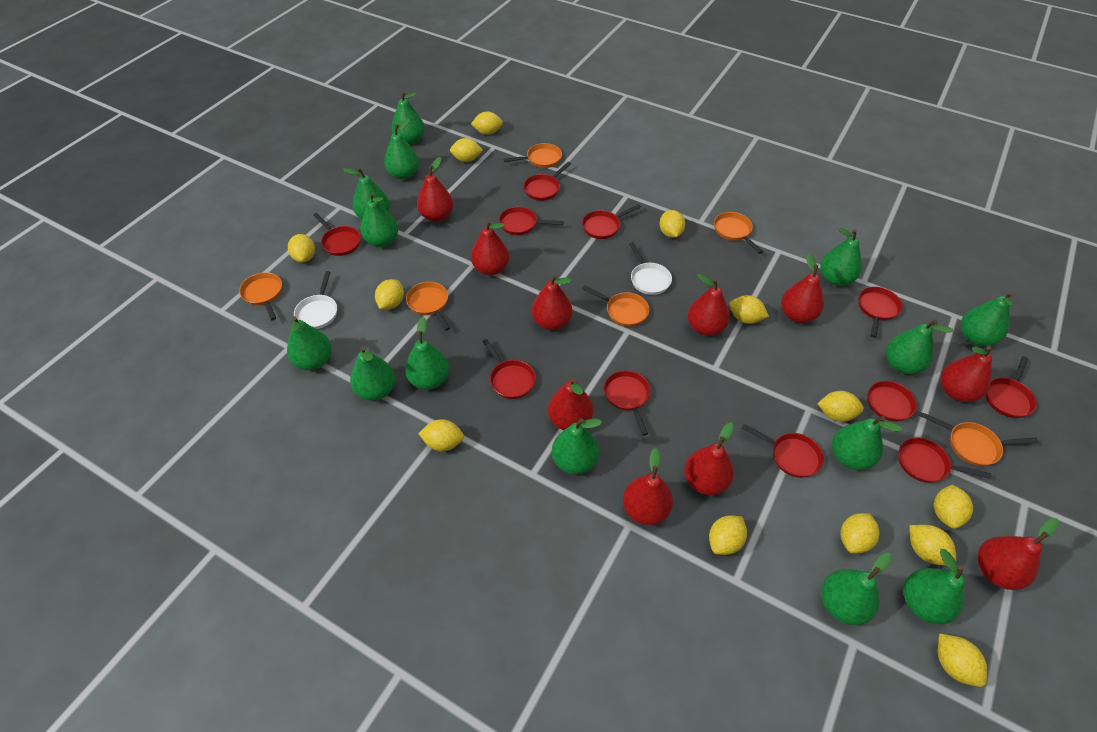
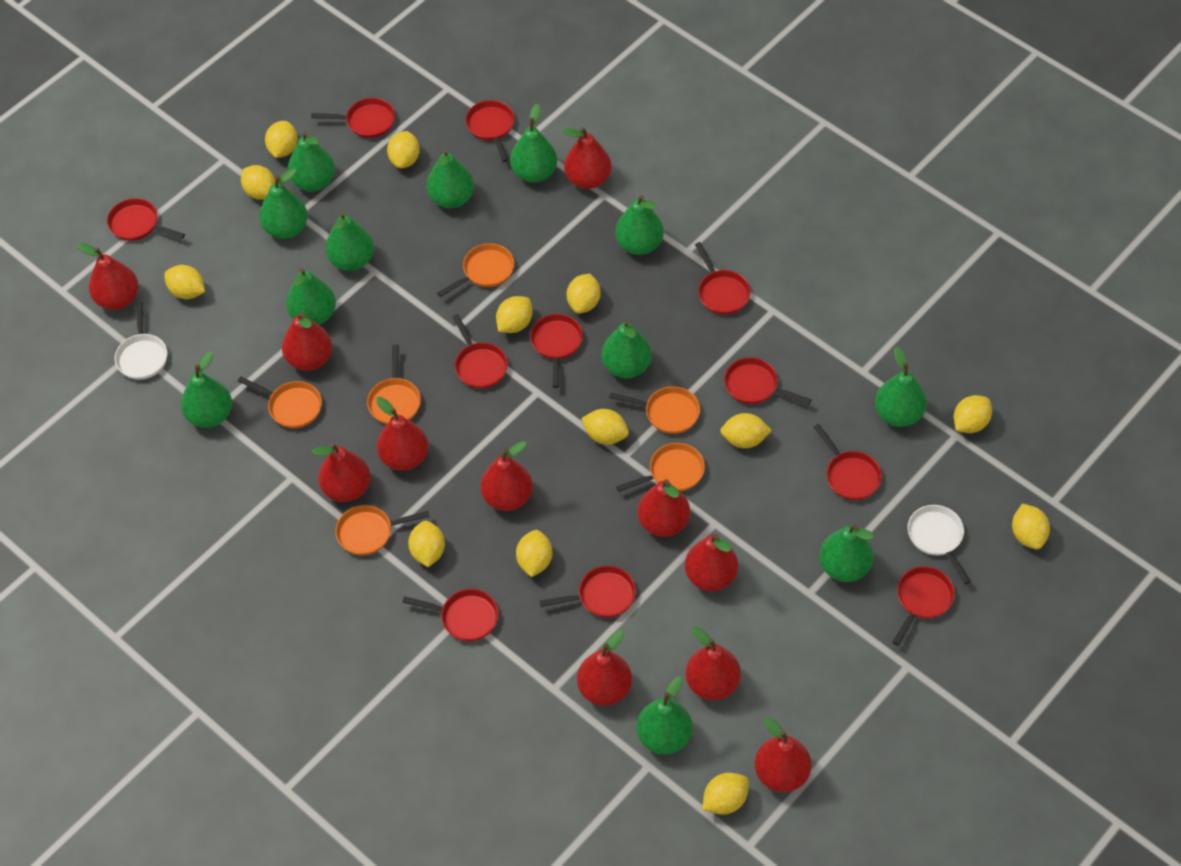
green pear: [287,316,332,370] [343,168,390,219] [350,346,396,401] [360,193,398,247] [384,119,419,180] [392,91,425,145] [405,317,449,390] [552,418,602,474] [820,227,862,286] [821,552,892,625] [832,416,902,470] [886,319,953,374] [903,549,965,624] [961,292,1014,346] = 14 -> [181,351,232,428] [259,168,308,239] [286,268,336,325] [288,131,335,192] [325,212,374,271] [426,149,474,208] [510,104,557,183] [602,320,652,378] [615,195,664,255] [637,676,693,755] [819,524,874,582] [875,347,927,427] = 12
red pear: [417,157,453,222] [471,220,509,275] [531,275,572,330] [548,378,593,430] [623,448,673,525] [684,422,734,495] [687,274,730,336] [781,253,824,323] [941,346,992,402] [977,518,1059,590] = 10 -> [77,243,139,310] [282,312,332,371] [311,443,371,502] [376,397,428,471] [480,441,533,511] [563,127,612,189] [577,630,632,706] [638,479,690,537] [685,534,738,591] [686,627,741,700] [754,717,811,792] = 11

